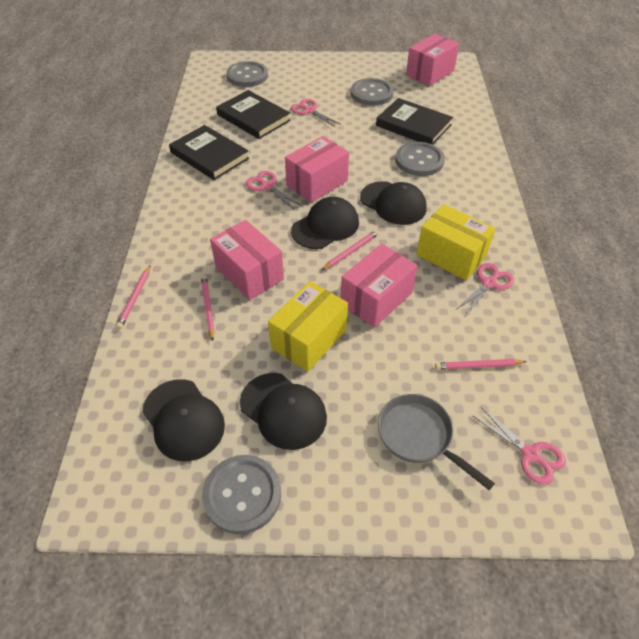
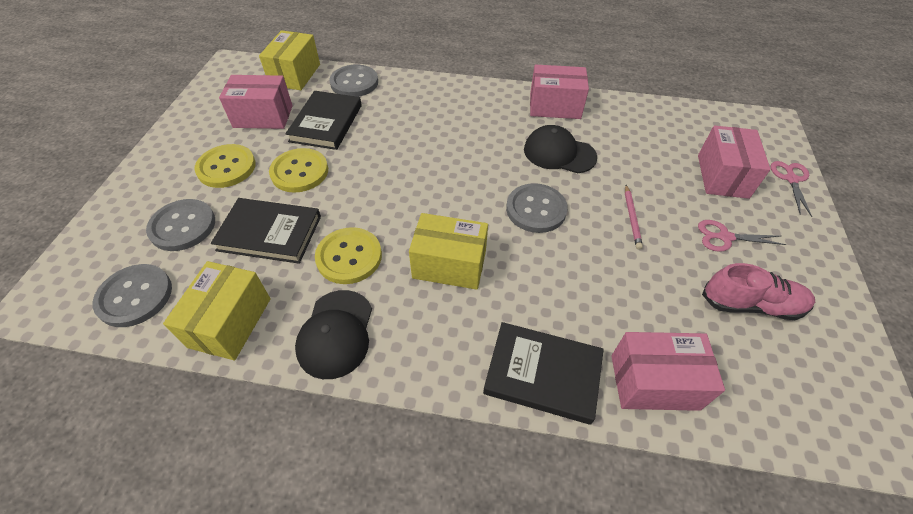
black cap: [142,379,225,461] [240,373,327,450] [291,197,359,249] [360,181,427,225] = 4 -> [295,290,372,379] [524,125,597,173] = 2
grey pan: [378,394,495,490] = 1 -> none = 0
pink pencil: [116,265,151,329] [201,275,215,341] [322,230,379,270] [435,359,527,370] = 4 -> [625,185,643,250] = 1
pink scissors: [246,171,302,209] [291,99,341,127] [455,263,514,315] [473,407,566,485] = 4 -> [698,220,786,252] [770,161,812,217] = 2
pink shoe: none = 0 -> [702,263,815,320] = 1
yellow box: [268,281,348,372] [416,204,495,280] = 2 -> [163,261,271,360] [259,30,320,90] [409,213,488,290] = 3
yellow button: none = 0 -> [194,144,256,188] [269,148,328,193] [315,227,382,284] = 3

